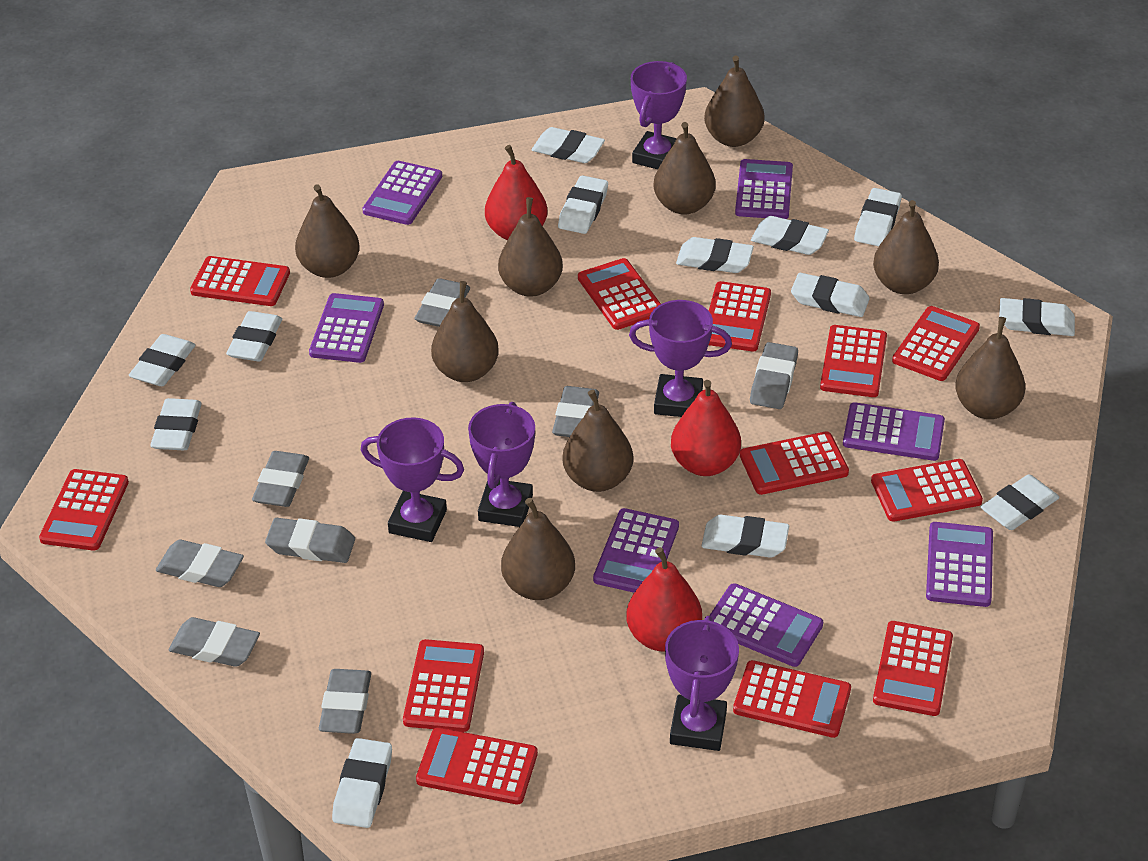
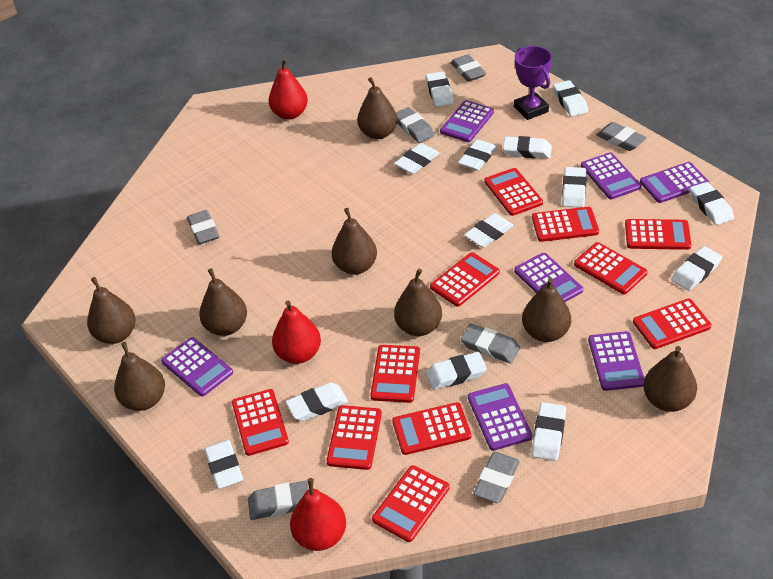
brown pear: [295,184,360,278] [431,281,499,382] [498,197,563,297] [501,498,575,600] [562,390,633,492] [653,122,716,215] [704,56,764,147] [873,200,939,294] [955,317,1025,419] = 9 -> [87,277,136,344] [114,342,165,411] [199,268,247,336] [332,208,377,275] [357,77,397,139] [394,269,442,336] [522,278,571,342] [643,346,697,412] = 8
grey eraser: [156,540,244,587] [169,617,260,667] [252,451,309,507] [265,518,355,563] [319,669,371,734] [414,278,470,327] [552,386,599,437] [750,342,798,409] = 8 -> [187,210,219,244] [248,481,309,520] [396,107,435,143] [451,54,486,82] [460,323,520,363] [473,452,519,503] [596,122,647,151] = 7
purple trophy: [361,417,464,542] [468,402,535,527] [629,300,732,417] [631,61,687,169] [665,616,739,751] = 5 -> [514,46,552,120] = 1
red calculator: [39,469,129,551] [190,256,290,306] [403,639,484,732] [416,727,538,804] [578,258,661,330] [709,281,771,352] [733,660,851,738] [740,431,849,495] [820,325,887,397] [871,459,983,522] [873,621,953,716] [892,306,980,381] = 12 -> [232,389,289,456] [326,405,382,470] [371,345,420,403] [372,465,449,542] [392,402,471,455] [430,252,500,307] [484,168,543,216] [532,207,599,242] [574,242,648,295] [625,219,691,250] [633,299,712,349] = 11

